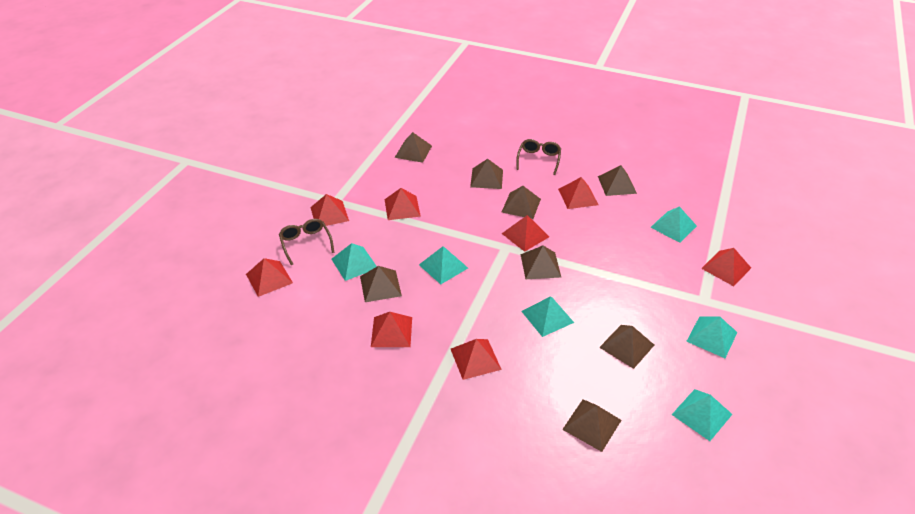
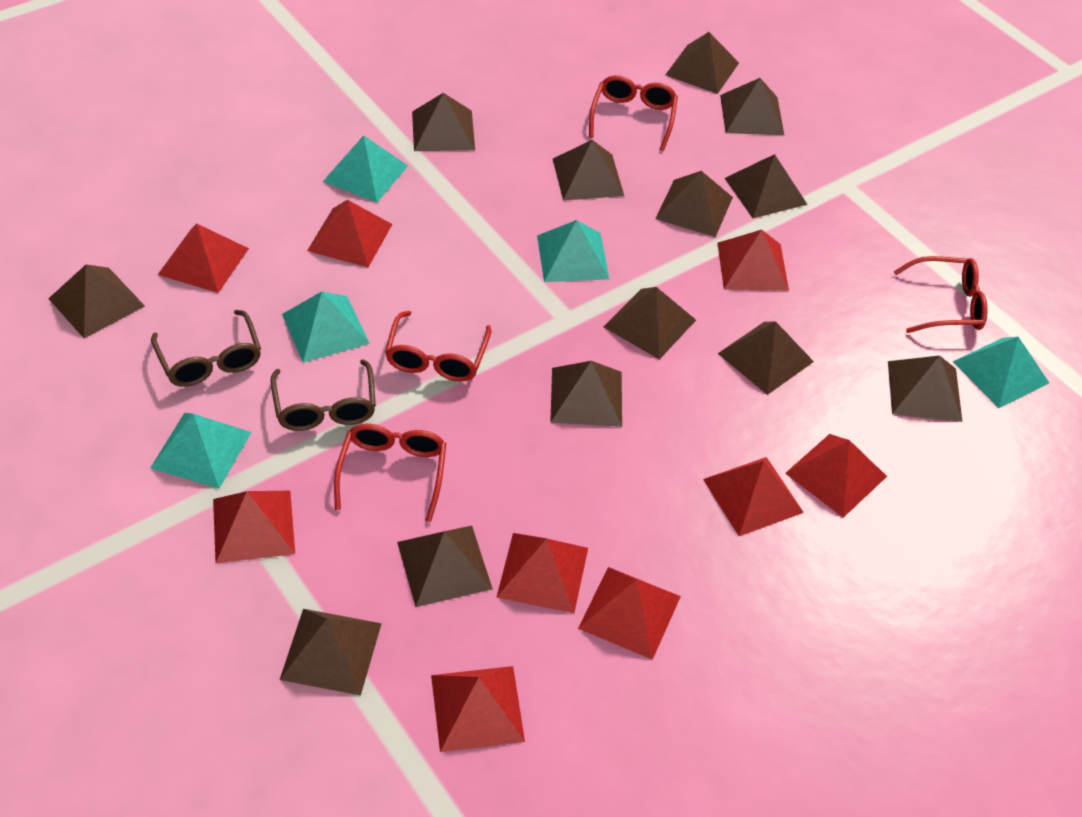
brown pyramid: [360,266,402,302] [395,132,432,163] [470,159,503,189] [502,186,541,219] [520,246,561,279] [562,399,621,452] [598,165,637,196] [599,325,654,369] = 8 -> [48,264,145,338] [280,609,382,695] [397,526,493,607] [412,93,475,151] [550,361,622,427] [553,140,624,201] [604,287,696,360] [655,171,733,237] [665,32,739,94] [717,321,814,395] [720,78,784,135] [725,154,808,218] [888,356,963,422] = 13
red glasses: none = 0 -> [334,424,446,522] [385,311,491,382] [589,75,678,151] [894,256,988,333] = 4
red pyramid: [246,258,293,297] [310,194,349,226] [371,312,412,347] [384,188,421,220] [451,339,502,380] [502,215,549,252] [558,177,599,209] [701,248,751,286] = 8 -> [158,223,249,293] [213,491,295,563] [307,200,392,267] [431,666,525,752] [496,533,588,613] [578,567,681,660] [703,457,804,536] [717,230,789,291] [785,434,887,518] = 9
turquoise pyramid: [331,243,377,281] [419,246,468,284] [521,297,574,337] [650,206,697,243] [672,389,732,441] [686,316,737,358] = 6 -> [150,413,251,489] [282,291,370,363] [323,135,408,203] [537,220,609,282] [953,337,1049,408] = 5

